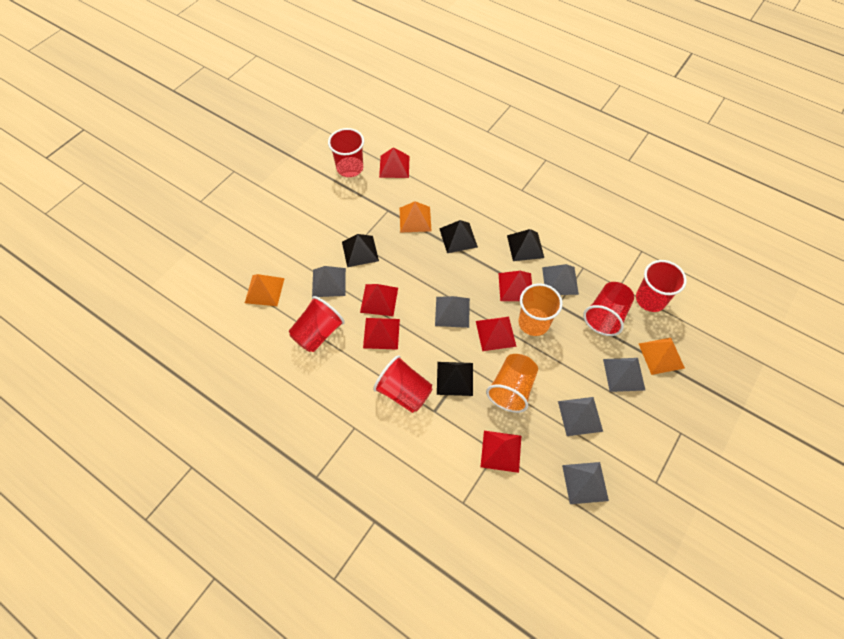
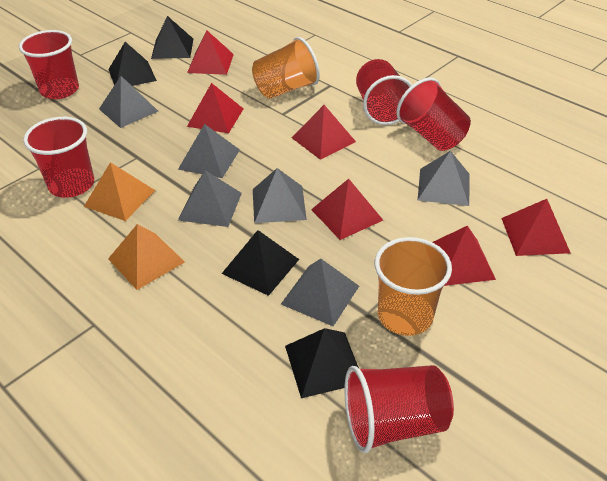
orange pyramid: [245,274,285,306] [400,201,432,233] [639,338,685,375] = 3 -> [84,162,155,221] [108,224,185,290] = 2

